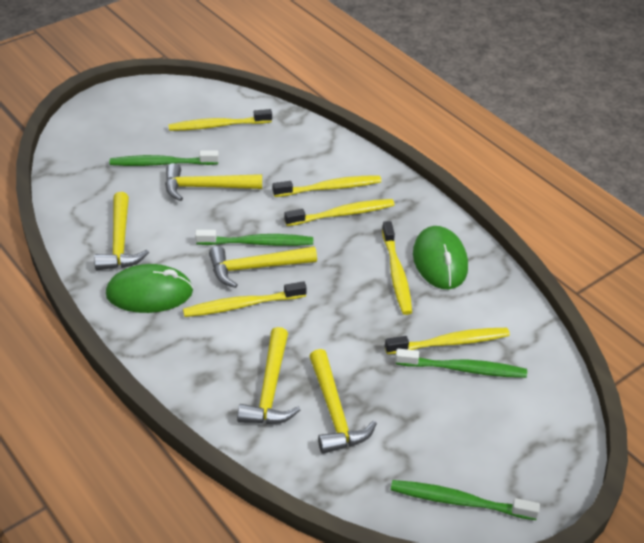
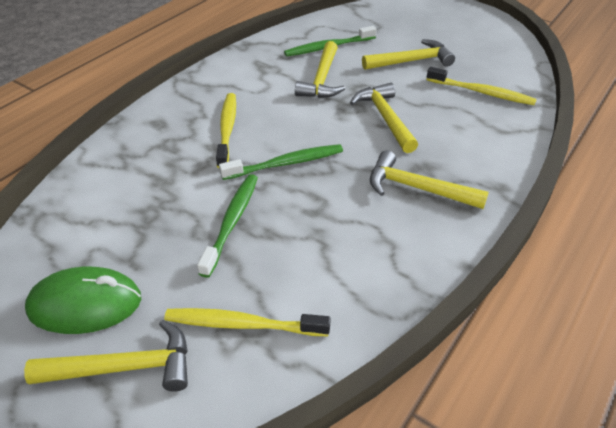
green mouse: [106,264,193,313] [413,226,468,289] = 2 -> [25,267,141,334] = 1
green toothbrush: [109,150,219,166] [195,230,313,246] [391,480,540,520] [395,349,527,378] = 4 -> [197,174,258,278] [219,144,343,180] [284,26,377,56] = 3
yellow toothbrush: [168,109,272,131] [183,281,307,317] [273,175,382,197] [284,199,395,226] [382,221,412,315] [385,328,510,354] = 6 -> [164,308,331,336] [216,93,236,168] [427,67,537,105] = 3

